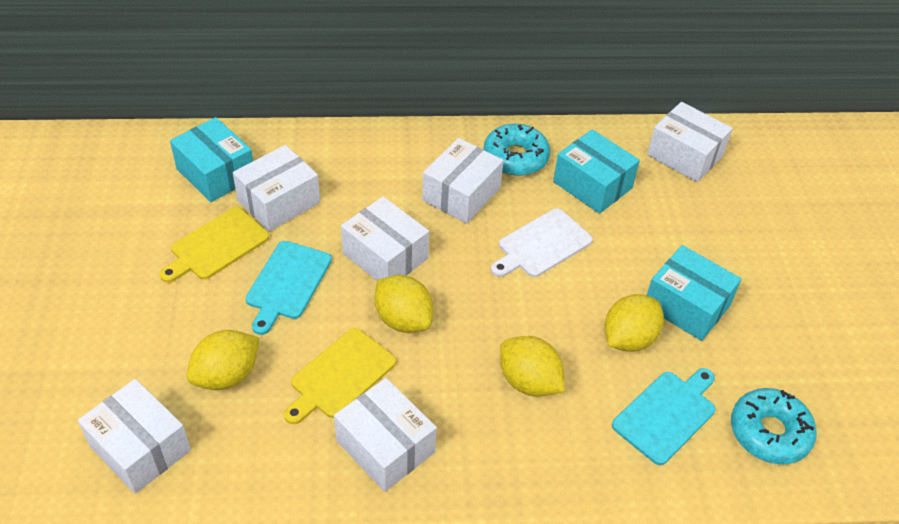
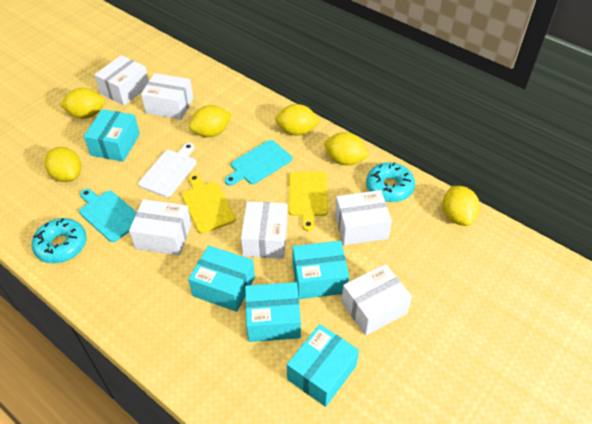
turquoise box: [170,117,253,202] [553,129,640,214] [647,245,741,341] = 3 -> [84,109,140,162] [188,245,255,312] [245,282,301,342] [287,324,359,407] [292,241,349,299] = 5
yellow lemon: [187,330,260,390] [375,275,433,333] [500,336,565,397] [605,294,664,352] = 4 -> [45,147,81,182] [60,88,105,119] [189,105,232,137] [275,104,320,136] [325,132,369,165] [443,186,480,226] = 6

